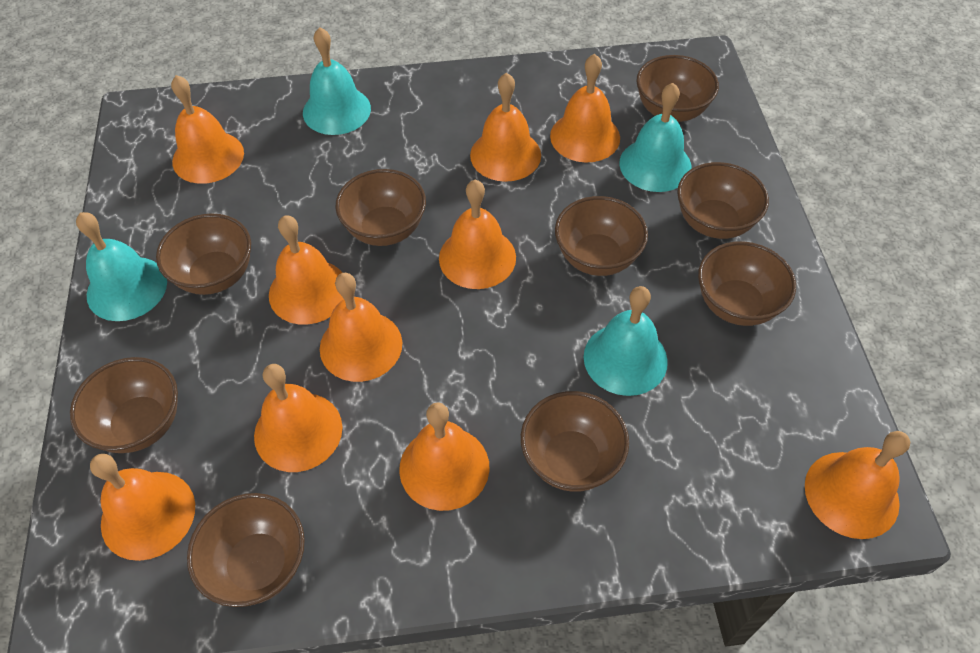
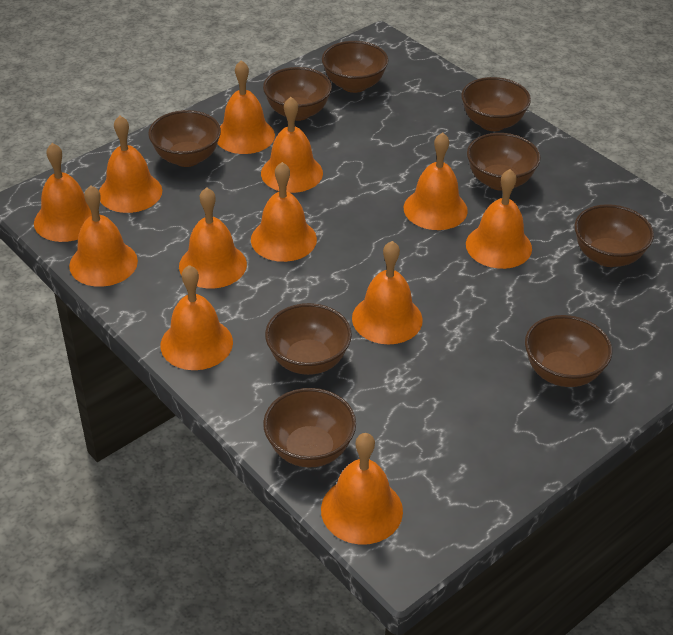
orange bell: [90,454,195,561] [171,75,244,184] [254,364,342,472] [269,215,344,325] [320,273,402,382] [399,402,489,511] [439,180,516,289] [470,73,541,182] [550,54,620,163] [805,431,910,539] = 10 -> [34,143,92,242] [69,185,138,287] [99,116,162,213] [160,265,233,370] [179,187,247,289] [217,60,275,154] [251,162,317,262] [261,97,323,193] [321,433,403,545] [352,241,423,344] [404,132,468,230] [466,169,532,269] = 12
turquoise bell: [76,212,167,321] [303,27,371,135] [584,286,668,396] [619,83,691,192] = 4 -> none = 0

